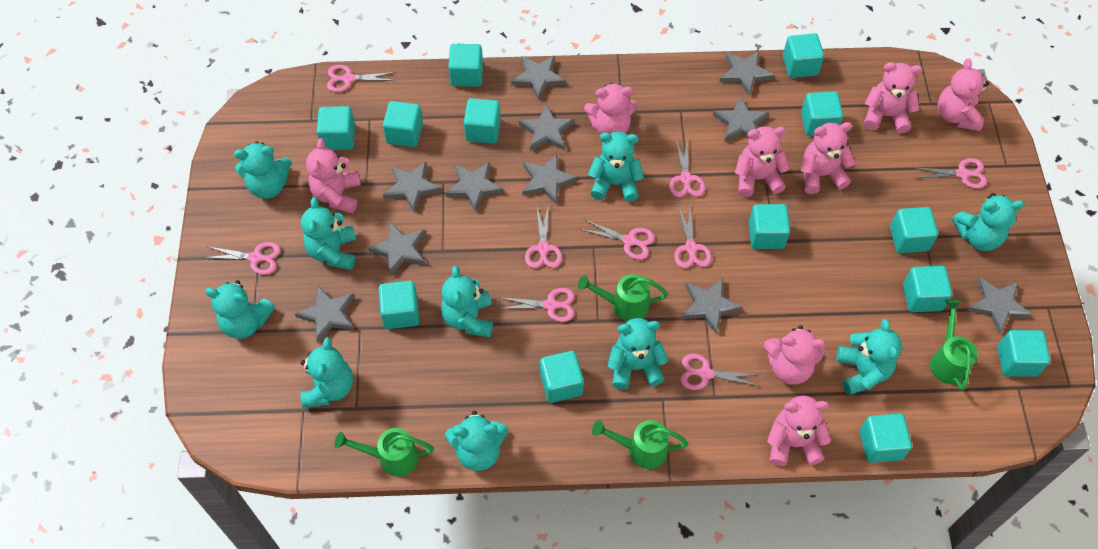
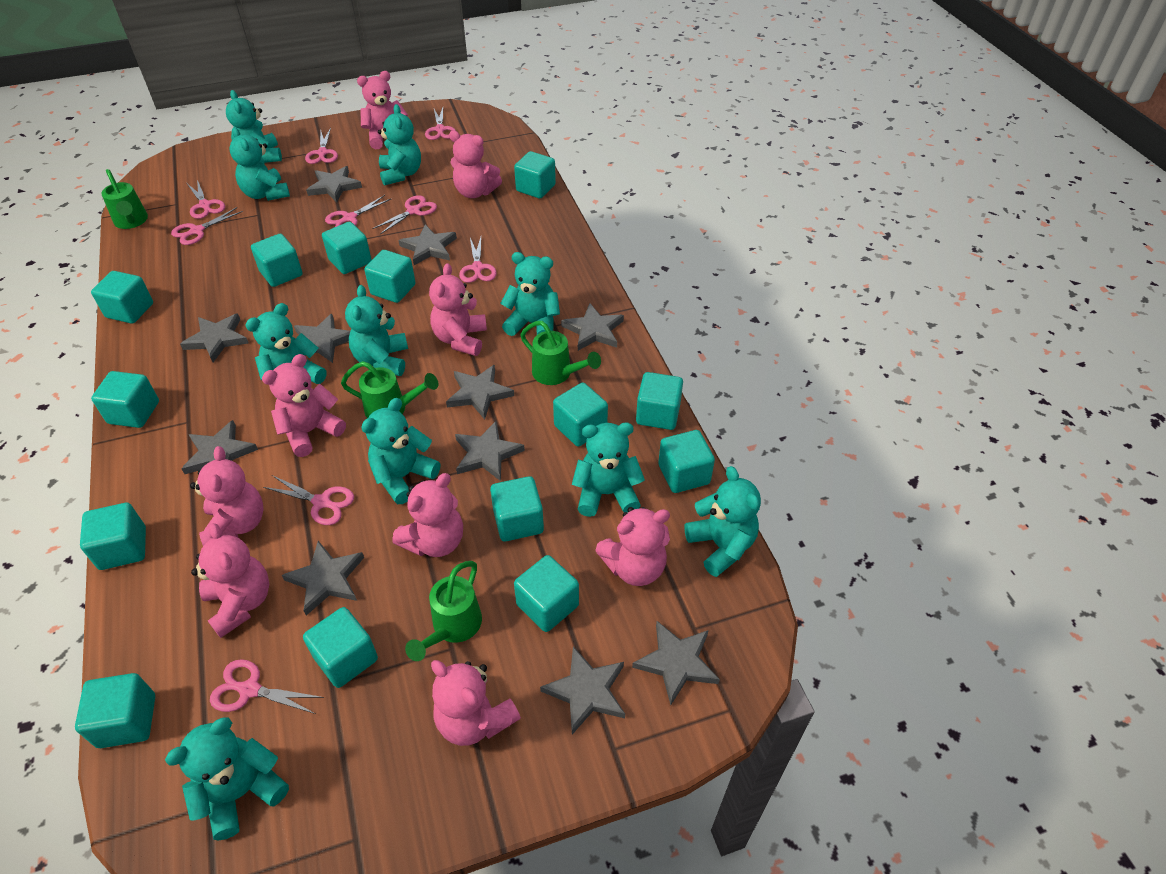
pink teddy bear: [306,138,361,214] [584,83,638,135] [735,126,790,197] [764,325,825,385] [767,395,831,466] [801,122,855,194] [864,62,922,133] [938,58,989,131] = 8 -> [190,446,264,546] [191,523,269,638] [262,354,346,457] [357,71,408,149] [393,473,463,557] [429,263,487,356] [431,660,521,746] [449,131,502,198] [595,507,670,586] = 9
turquoise cube: [317,106,355,150] [378,281,420,329] [383,101,423,147] [448,44,483,87] [464,98,501,144] [540,351,584,403] [749,204,790,249] [783,33,824,78] [801,92,843,136] [860,413,912,463] [890,207,938,253] [903,266,952,312] [997,330,1050,377] = 13 -> [75,673,155,748] [80,503,146,570] [91,271,153,324] [91,371,159,428] [251,234,302,287] [303,607,378,688] [322,222,372,274] [364,250,416,303] [490,476,544,542] [514,151,556,198] [514,555,579,632] [553,383,608,447] [636,372,683,430] [658,430,715,493] = 14

